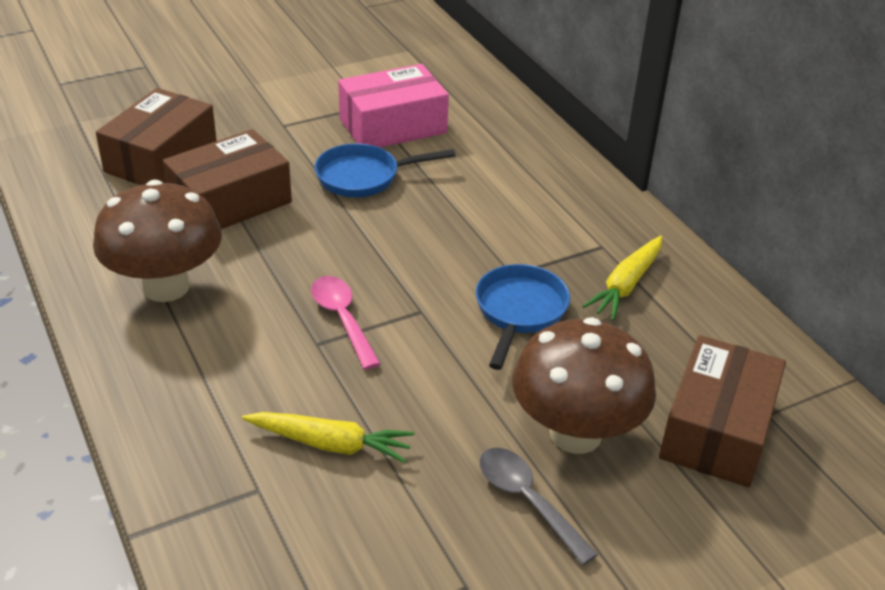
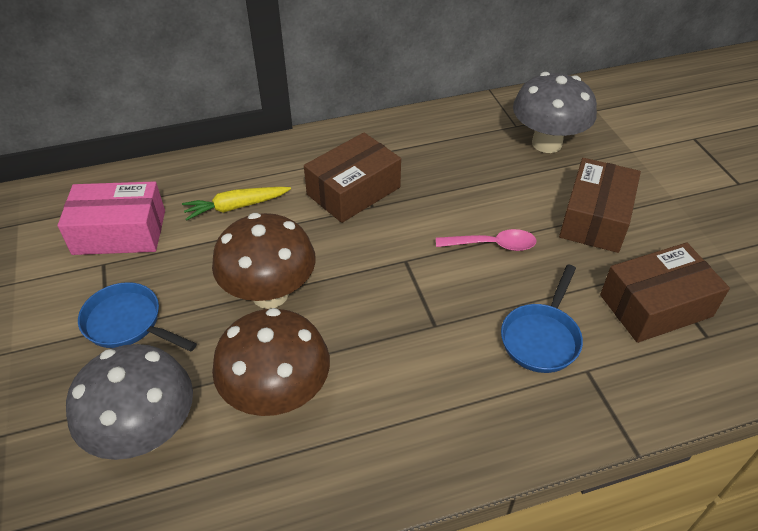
grey mushroom: none = 0 -> [66,344,193,460] [513,72,597,153] = 2
grey spoon: [479,448,598,565] = 1 -> none = 0
yellow carrot: [242,412,414,463] [582,236,662,320] = 2 -> [182,187,291,221] = 1

